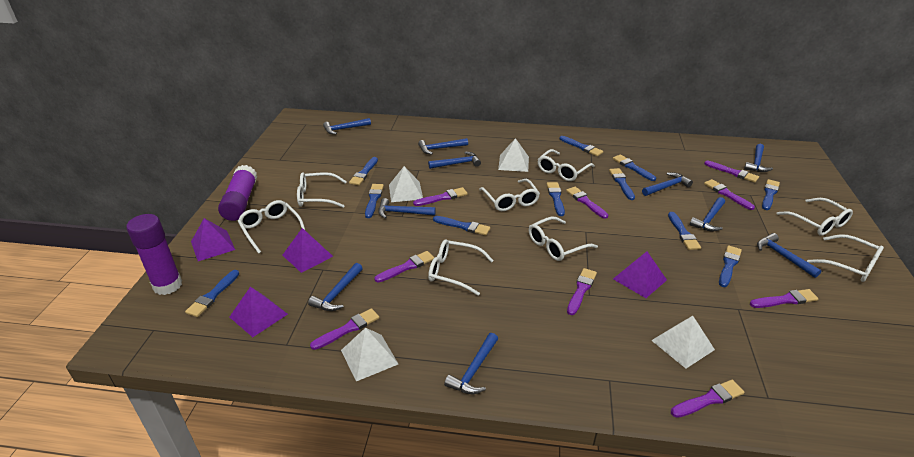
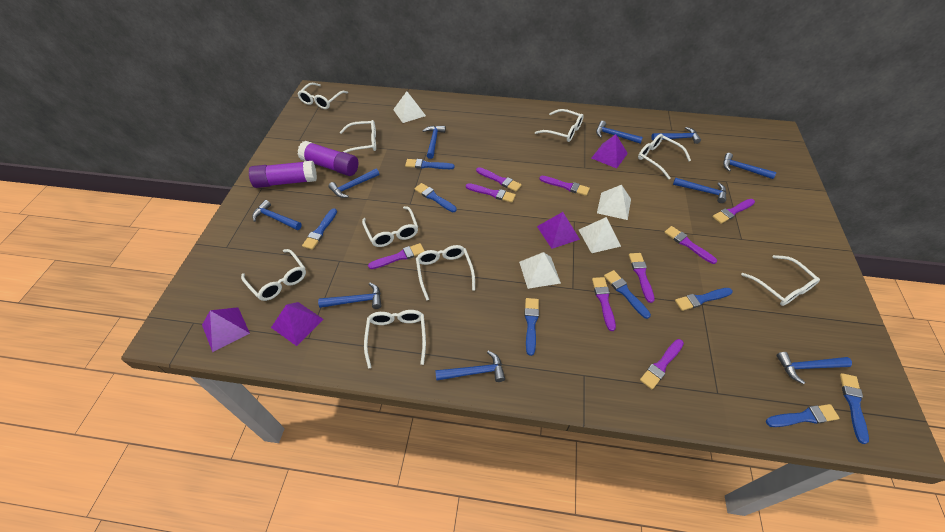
blue brush: [185,270,239,317] [349,157,378,186] [365,184,384,218] [433,216,490,236] [547,182,565,216] [560,136,603,156] [609,168,635,200] [613,155,656,181] [668,212,701,250] [719,245,742,287] [762,179,780,210] = 11 -> [302,208,337,250] [405,159,455,169] [414,183,457,212] [524,298,539,356] [604,270,651,319] [675,288,733,311] [766,404,840,427] [840,373,869,444] = 8
white glasses: [238,200,305,254] [297,172,347,208] [428,239,494,296] [479,179,540,211] [529,216,598,261] [538,149,595,181] [777,198,853,236] [807,234,884,282] = 8 -> [241,249,306,301] [297,83,348,109] [340,120,376,153] [362,206,418,247] [364,310,426,369] [416,245,475,301] [535,109,584,142] [638,134,691,180] [741,255,820,306] = 9

